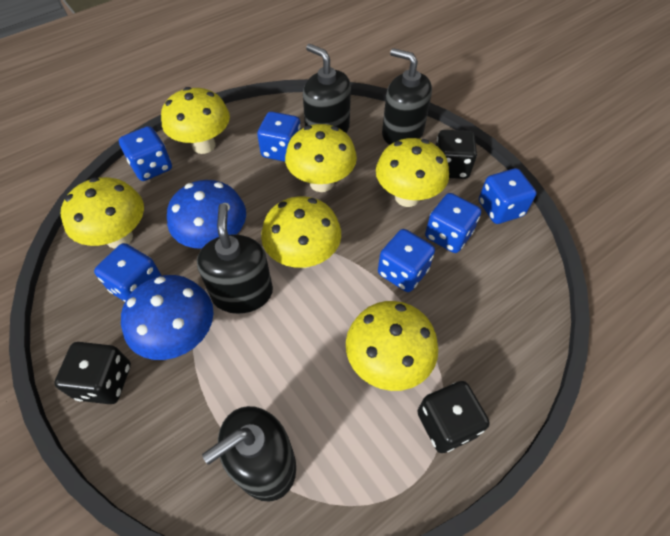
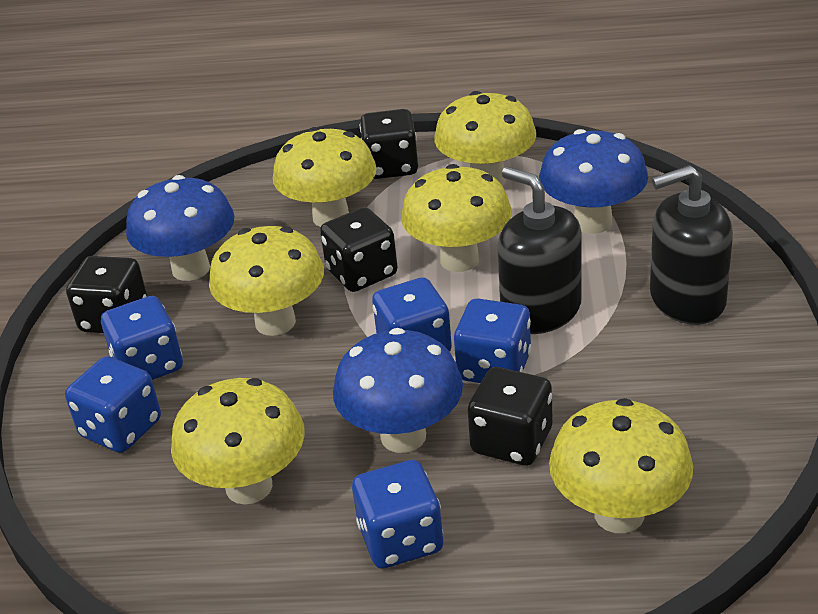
black dice: [54,342,131,404] [417,381,490,453] [436,130,477,179] = 3 -> [66,256,148,333] [320,207,397,292] [360,109,418,179] [468,367,552,466] = 4
black soap dispenser: [197,203,273,314] [202,406,296,502] [303,44,351,133] [382,48,432,145] = 4 -> [497,167,582,334] [650,165,733,325] = 2
blue dice: [94,243,162,302] [119,126,172,181] [257,112,301,162] [378,229,435,292] [425,193,481,253] [479,168,537,224] = 6 -> [65,356,161,453] [101,296,183,380] [352,460,443,569] [372,277,452,352] [454,298,531,383] = 5
blue mushroom: [121,275,213,360] [167,180,246,249] = 2 -> [126,175,234,281] [333,328,463,453] [539,129,648,234] = 3

